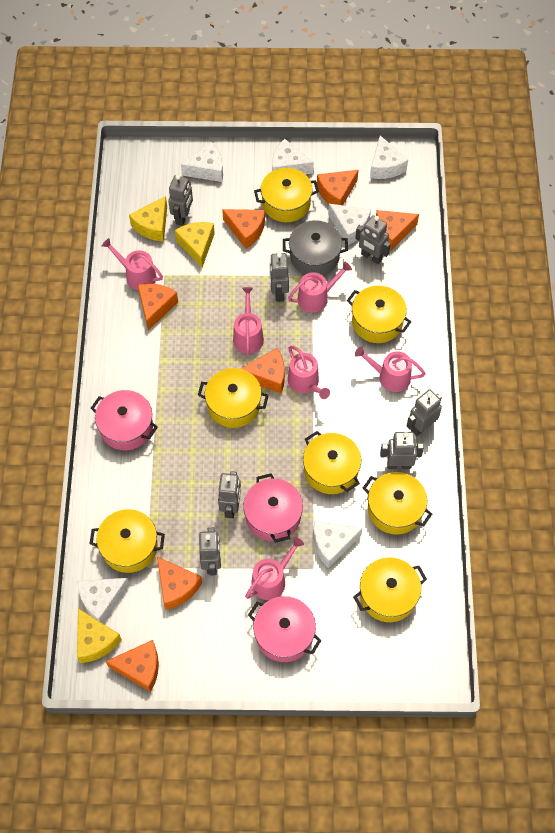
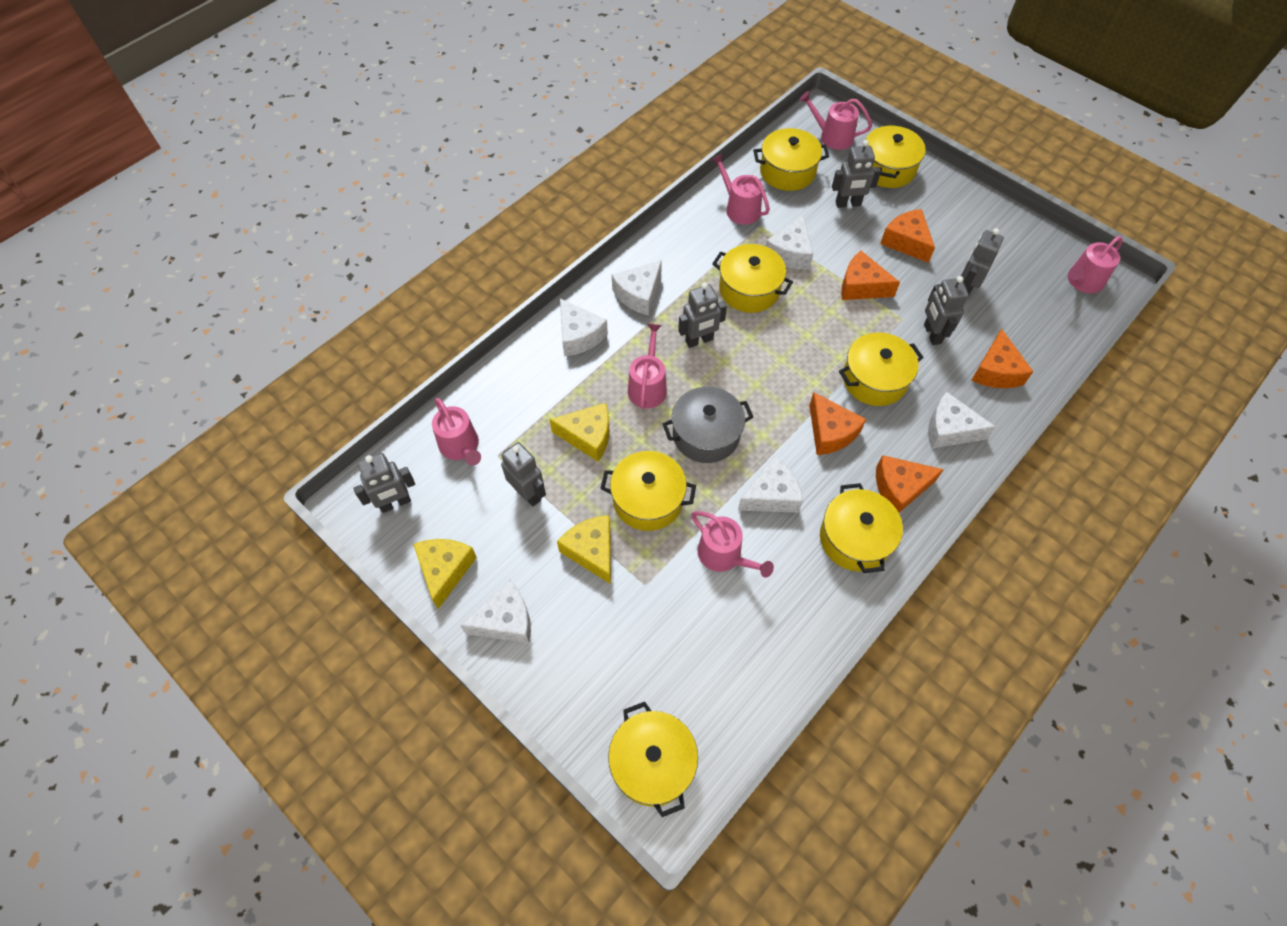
grey robot: [168,175,193,226] [199,528,221,576] [218,471,241,518] [269,253,289,302] [355,215,391,264] [380,432,424,469] [407,389,442,436] = 7 -> [353,453,415,513] [501,442,546,506] [678,283,727,348] [832,140,881,208] [924,276,969,345] [961,228,1004,299] = 6
orange cheese: [105,640,159,692] [138,283,178,331] [157,557,202,610] [222,209,265,249] [241,348,285,393] [317,170,358,205] [376,210,419,251] = 7 -> [809,392,866,455] [841,251,900,300] [876,455,944,513] [880,209,935,263] [971,329,1033,388] = 5
pink pot: [91,390,158,450] [243,473,303,543] [248,596,322,662] = 3 -> none = 0

